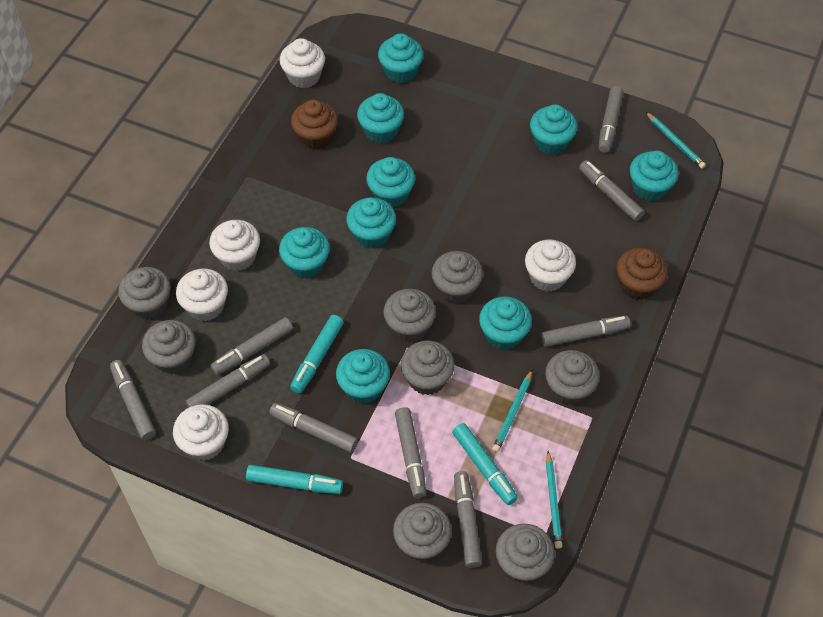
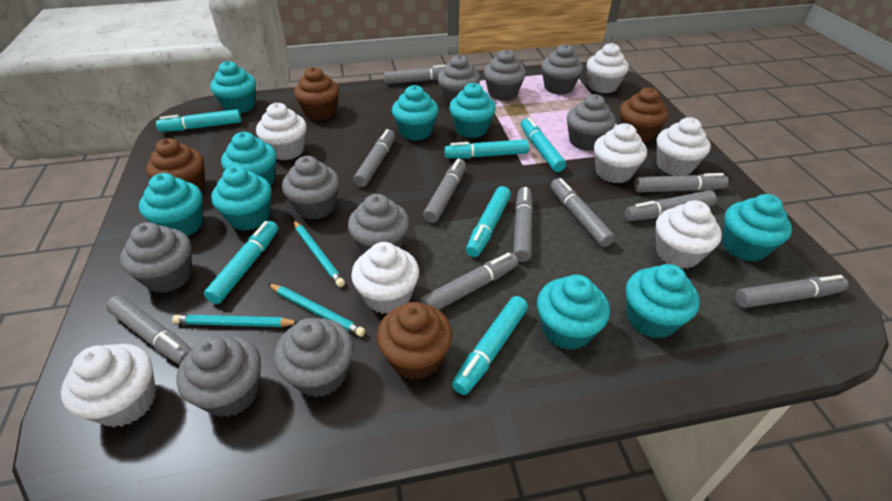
brown cupcake: [291,99,338,150] [617,248,668,300] = 2 -> [146,138,205,192] [294,67,339,121] [377,302,452,380] [620,87,669,143] = 4
grey cupcake: [119,267,171,320] [142,320,196,374] [383,289,436,342] [393,503,452,561] [401,341,455,395] [432,251,483,303] [496,523,555,583] [545,350,600,405] = 8 -> [120,222,193,293] [176,335,261,417] [274,318,353,398] [282,156,339,220] [348,194,409,254] [438,55,480,105] [484,49,526,101] [541,44,583,95] [567,94,616,151] = 9
grey marker: [110,360,156,440] [186,354,270,408] [211,317,293,375] [269,403,358,453] [395,407,427,498] [454,471,482,568] [541,315,631,347] [579,160,645,221] [599,86,623,153] = 9 -> [106,295,191,365] [353,129,395,187] [384,65,445,84] [420,253,518,310] [423,159,466,223] [513,187,533,262] [550,178,615,247] [625,190,717,221] [634,173,729,193] [735,275,848,308] = 10
turquoise marker: [246,465,343,494] [290,315,344,393] [452,423,518,505] = 3 -> [156,109,242,132] [204,221,278,304] [444,139,529,158] [452,296,528,395] [466,186,511,257] [521,117,566,172] = 6
white cupcake: [173,404,229,461] [176,269,228,321] [209,220,260,271] [280,38,325,88] [525,239,576,292] = 5 -> [61,344,156,427] [256,103,306,160] [351,242,419,314] [587,43,629,93] [594,123,647,183] [656,200,722,269] [657,117,711,176] = 7

